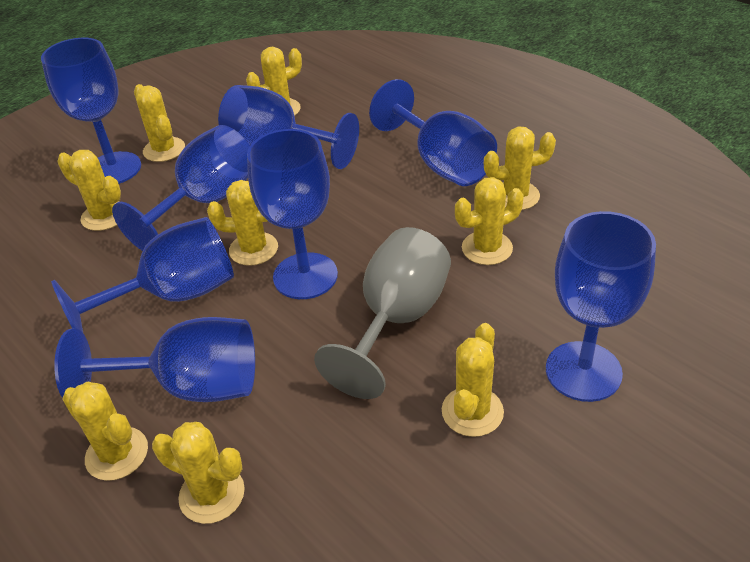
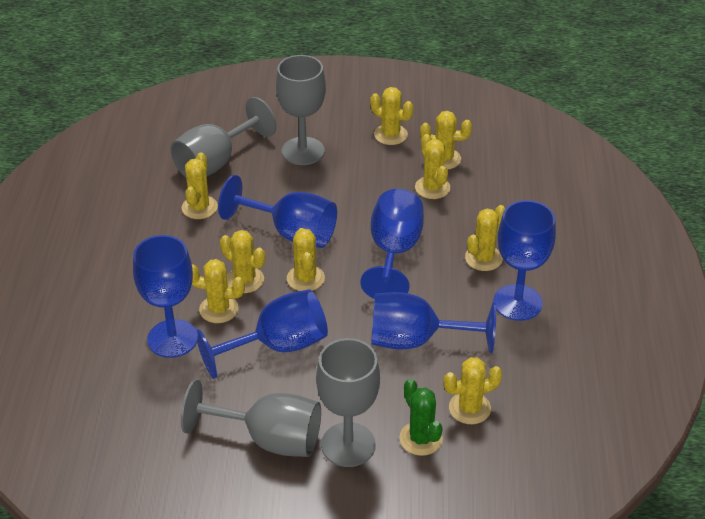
blue goblet: [41,38,141,184] [51,217,234,333] [54,317,255,402] [112,125,250,251] [218,85,359,169] [247,129,338,299] [369,79,497,186] [546,211,656,402] = 8 -> [133,235,197,358] [195,289,328,379] [218,175,337,248] [360,189,424,299] [371,292,496,353] [493,200,556,321] = 6
green cactus: none = 0 -> [399,379,443,456] = 1
grey goblet: [314,227,451,399] = 1 -> [171,97,277,177] [181,379,321,457] [276,55,326,165] [316,338,380,467] = 4

